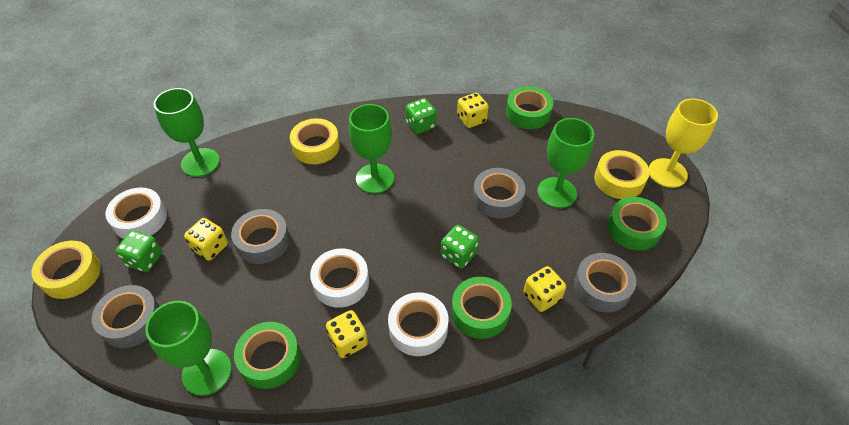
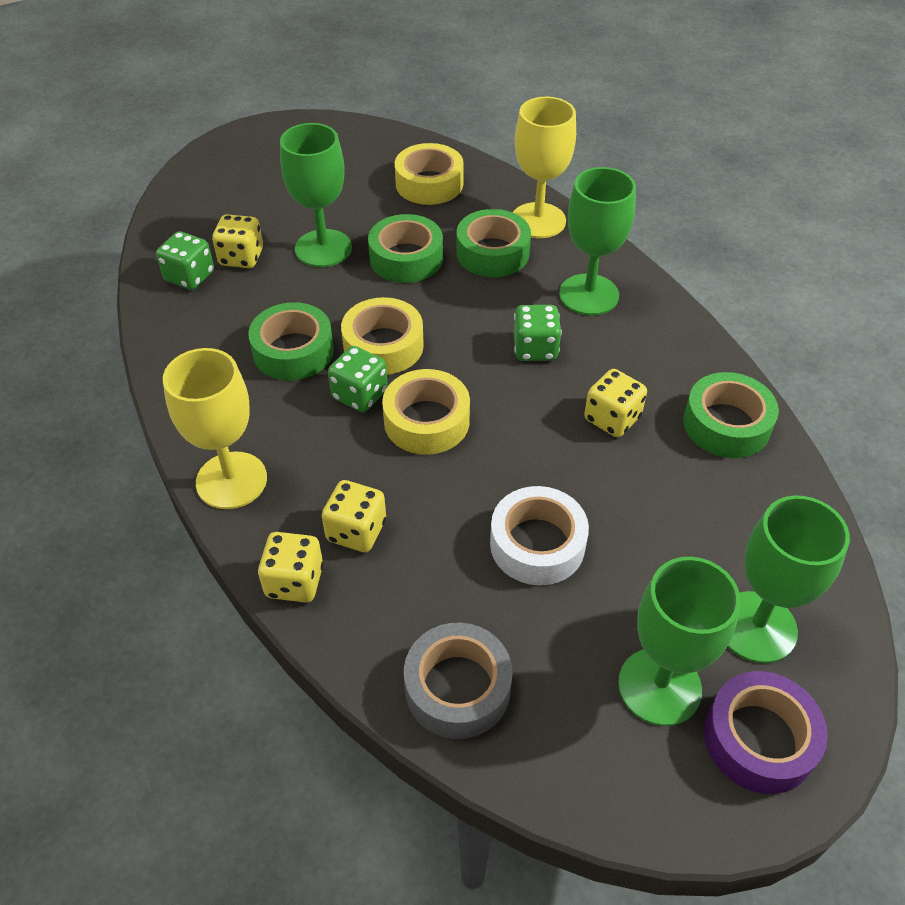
grey tape: [92,285,160,348] [231,209,290,264] [473,168,525,219] [574,253,636,312] = 4 -> [404,622,513,739] = 1
purple tape: none = 0 -> [704,671,828,794] = 1
white tape: [105,188,167,239] [310,248,369,308] [388,292,448,356] = 3 -> [490,486,589,585] = 1
yellow goblet: [649,98,718,188] = 1 -> [163,348,267,509] [513,97,576,238] = 2

